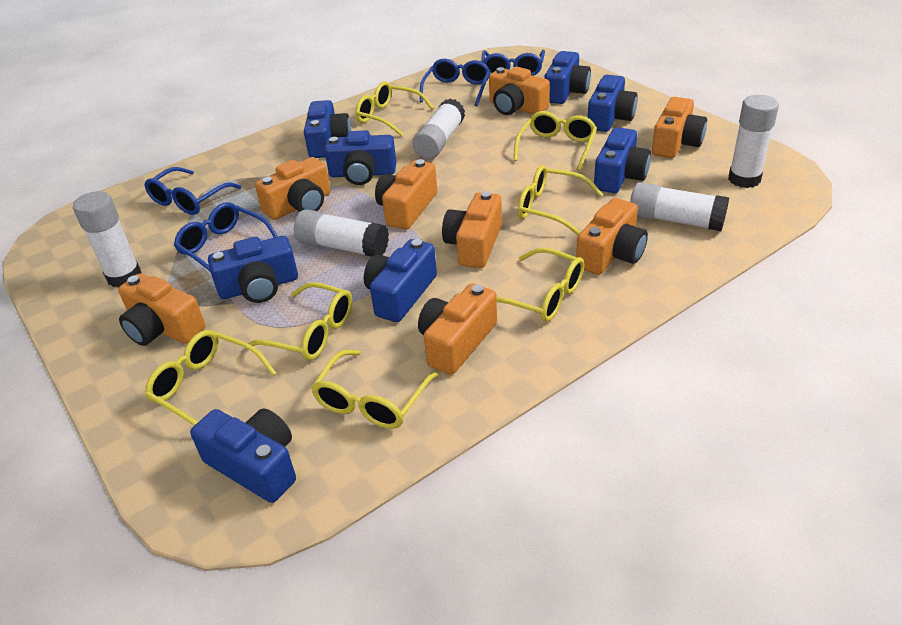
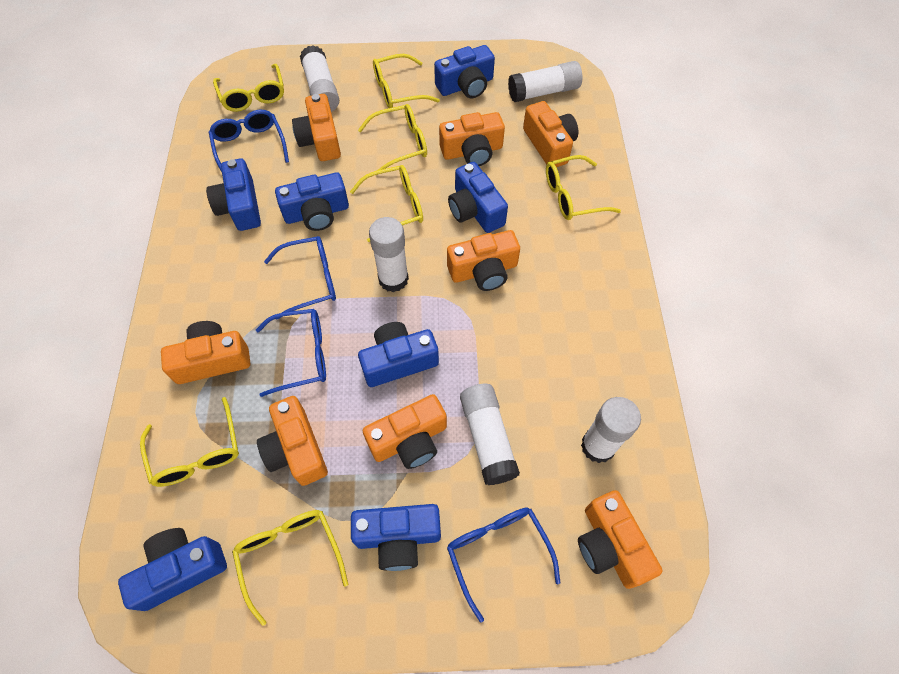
blue camera: [190,408,296,503] [208,236,298,303] [304,100,351,158] [324,130,396,185] [364,239,437,322] [544,51,591,104] [588,75,638,132] [594,127,651,193] = 8 -> [118,528,227,611] [206,158,261,231] [275,172,349,231] [351,504,441,571] [358,322,439,387] [434,45,495,98] [448,162,508,233] = 7

